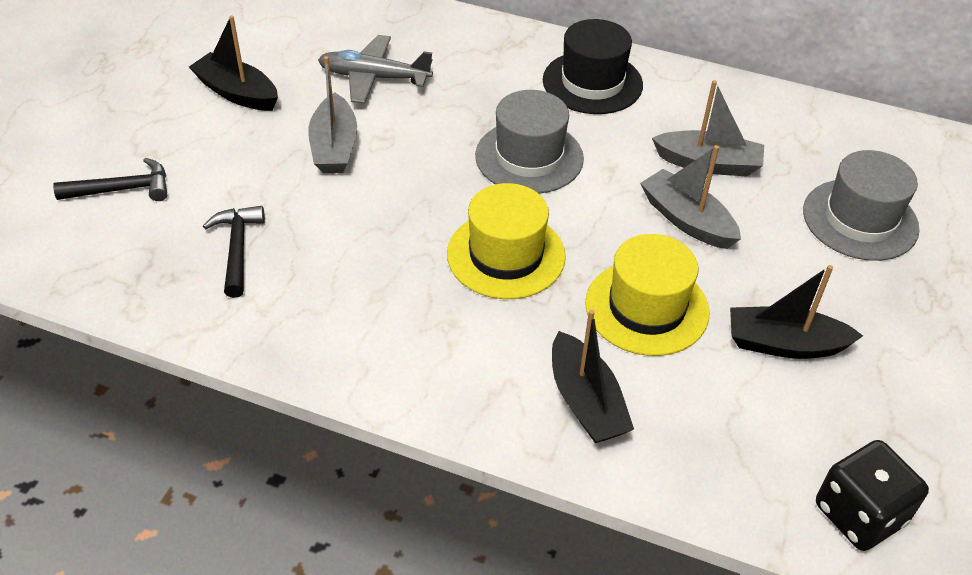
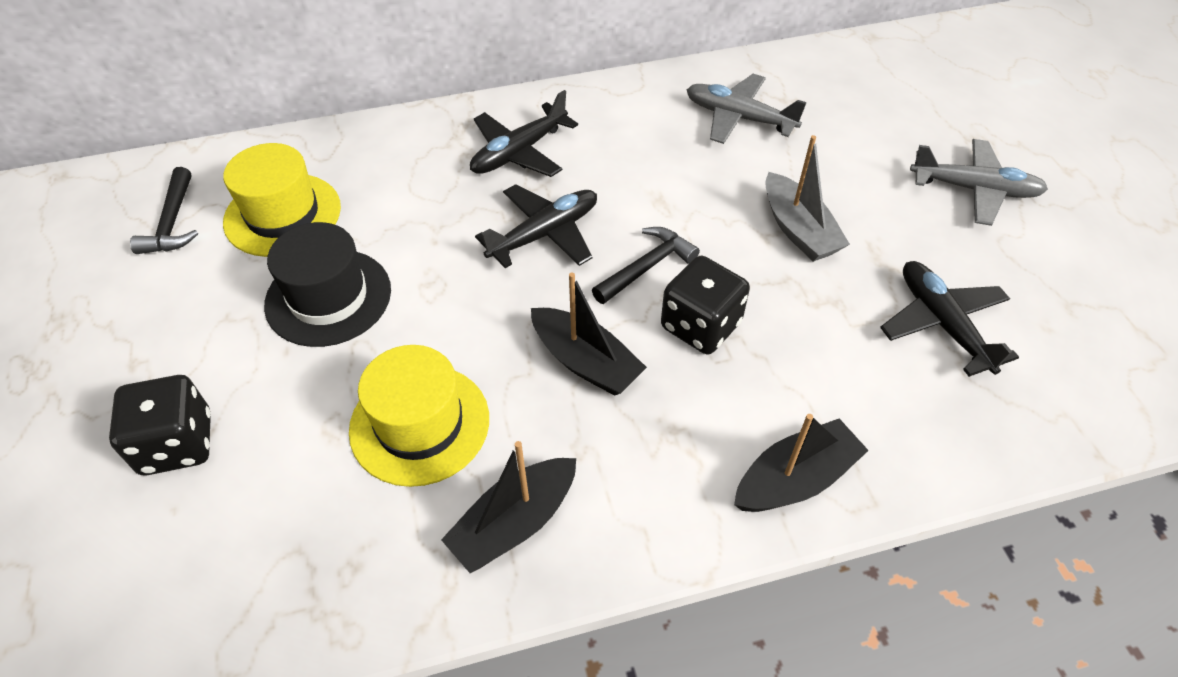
black dice: [816,440,929,551] = 1 -> [109,375,211,476] [661,256,750,354] = 2
black plane: none = 0 -> [470,90,578,177] [475,184,597,268] [880,261,1019,377] = 3
grey boat: [308,56,357,173] [640,145,741,249] [652,80,764,177] = 3 -> [765,135,850,262] = 1
grey hat: [475,90,584,194] [803,150,920,261] = 2 -> none = 0
grey plane: [318,35,433,104] = 1 -> [687,74,807,144] [910,139,1048,226] = 2

